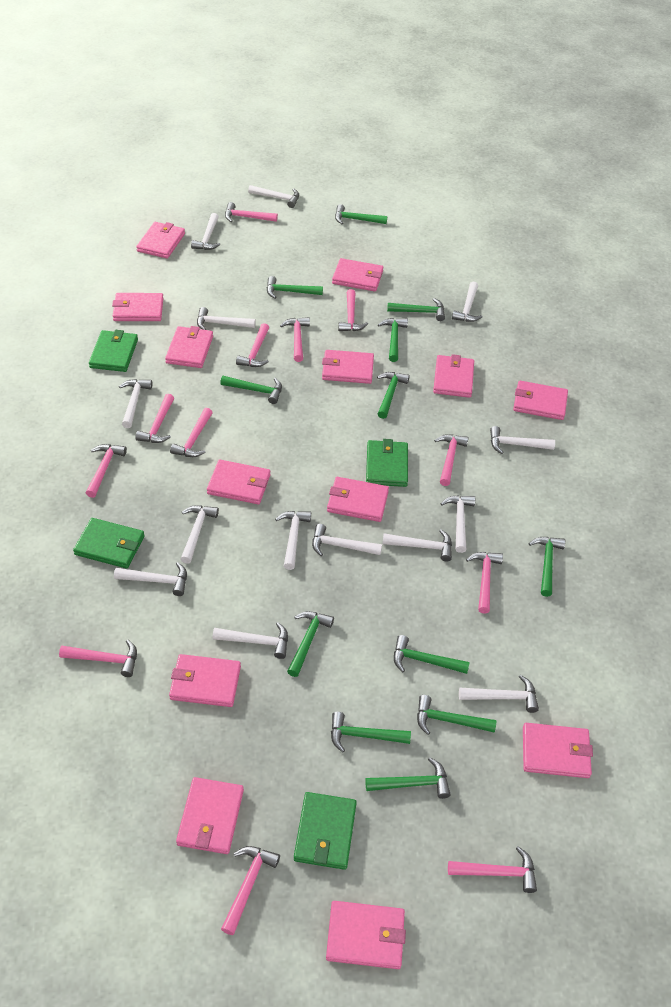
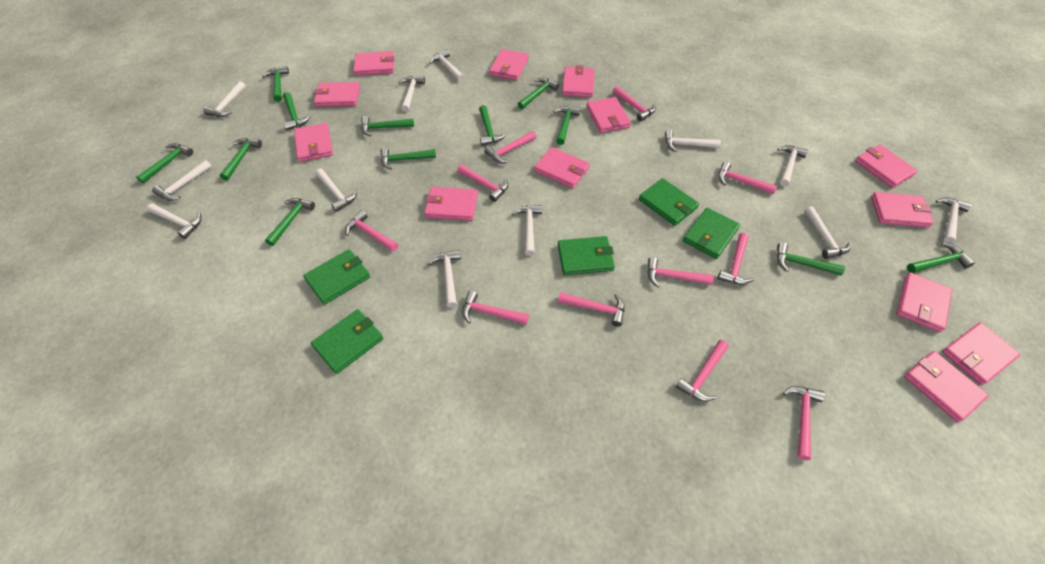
green wallet: [73,518,145,569] [89,330,138,372] [294,792,357,870] [366,439,408,487] = 4 -> [303,249,370,305] [311,309,383,374] [558,236,615,275] [639,178,699,226] [683,208,740,259] = 5
pink hammer: [59,640,137,677] [86,444,127,498] [135,394,174,443] [170,408,213,457] [221,846,280,935] [225,202,278,222] [236,323,269,367] [280,317,310,362] [338,289,368,331] [434,434,469,486] [448,846,537,893] [466,552,503,614] = 12 -> [345,210,398,252] [457,164,508,202] [462,291,529,325] [484,131,536,163] [558,292,625,327] [613,86,656,122] [648,257,714,287] [676,340,729,402] [718,162,777,194] [718,233,754,285] [783,386,825,460] = 11
white hammer: [114,562,187,596] [119,379,152,428] [180,505,219,564] [191,213,220,250] [197,307,256,330] [213,622,288,659] [248,185,299,208] [275,511,311,570] [312,524,382,556] [382,529,452,562] [440,495,475,553] [452,282,482,322] [459,675,539,713] [490,426,555,454] = 14 -> [147,203,202,239] [152,160,212,201] [203,81,246,117] [315,169,357,212] [399,76,425,112] [428,250,461,308] [429,49,464,82] [512,205,542,256] [665,130,721,152] [777,145,808,186] [804,206,851,259] [936,198,972,244] = 12

